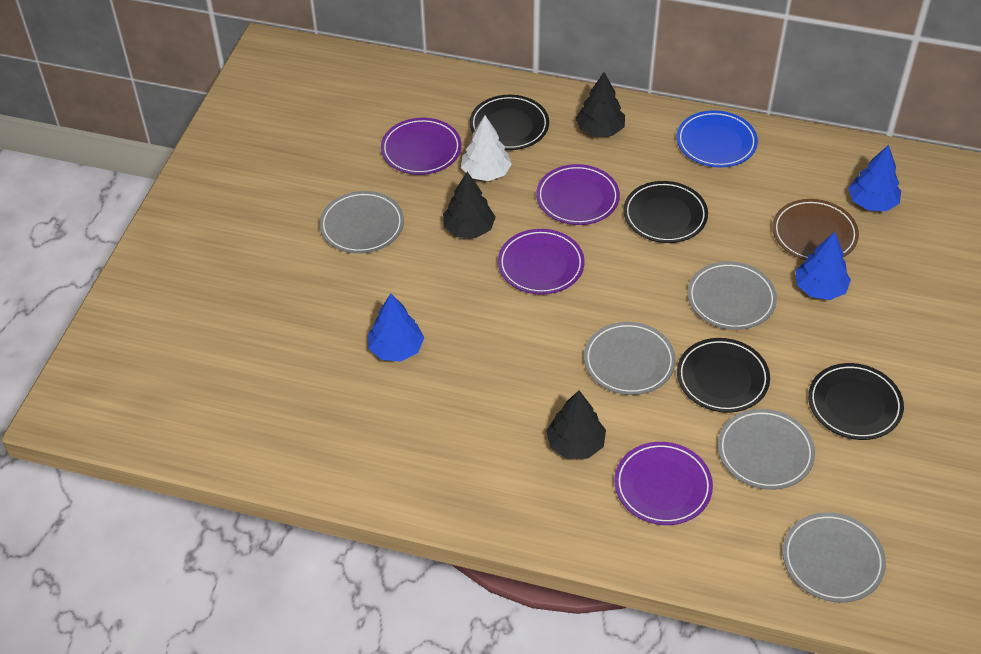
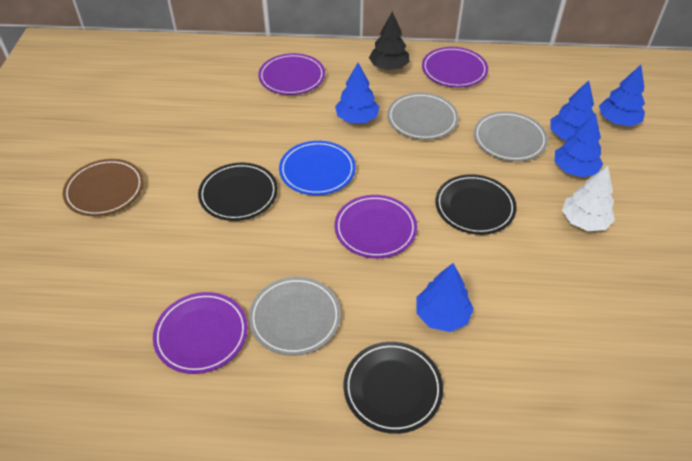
black plate: [470,95,549,150] [623,181,708,243] [677,338,770,413] [808,363,904,440] = 4 -> [198,163,278,221] [344,342,443,434] [435,174,517,235] = 3
black tree: [443,172,496,238] [546,390,606,459] [576,72,625,137] = 3 -> [369,11,410,70] = 1
blue tree: [368,294,424,362] [795,232,851,300] [848,145,901,211] = 3 -> [335,63,379,123] [416,263,474,332] [550,80,594,140] [554,113,603,177] [599,65,645,126] = 5
grey plate: [319,191,404,254] [584,322,676,395] [688,261,777,330] [718,409,815,490] [783,512,886,603] = 5 -> [249,277,341,356] [387,93,459,140] [474,111,548,162] = 3

